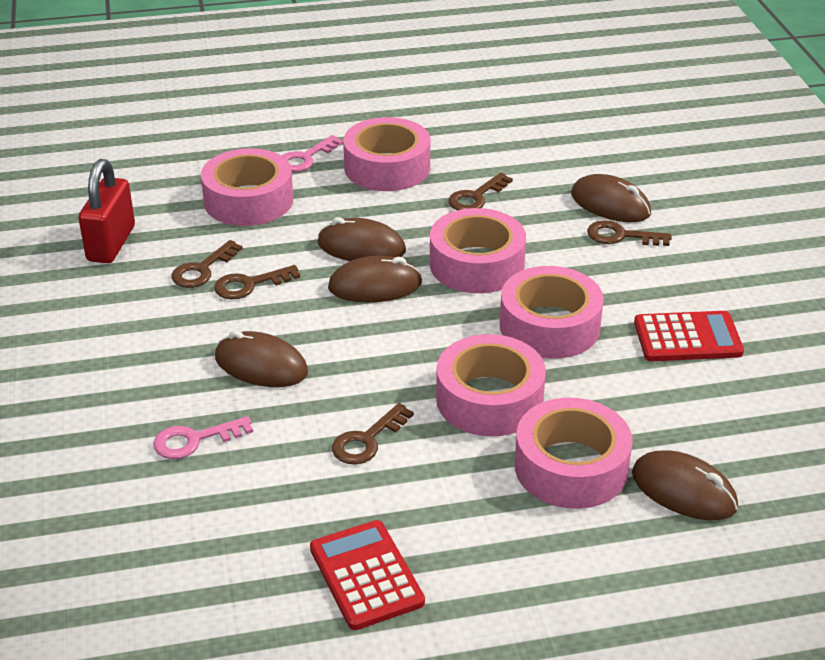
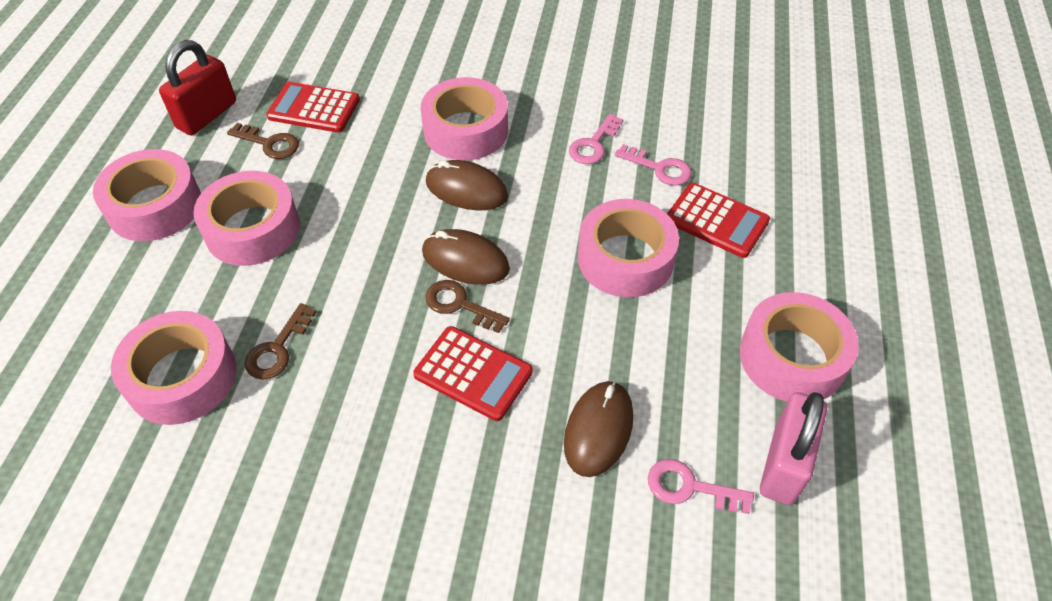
brown key: [171,240,243,288] [214,265,300,300] [332,403,414,465] [448,173,513,210] [587,220,672,246] = 5 -> [227,123,299,159] [245,303,316,380] [426,280,510,333] = 3
brown mouse: [215,330,308,387] [318,217,406,261] [328,256,422,303] [571,174,651,222] [632,450,738,520] = 5 -> [422,229,510,285] [426,160,508,210] [564,381,633,477] = 3
pink key: [153,416,253,459] [282,135,343,172] = 2 -> [569,113,624,164] [615,144,692,186] [648,459,754,514] = 3
pink padlock: none = 0 -> [760,392,827,505] = 1
red calculator: [310,520,425,630] [634,311,744,361] = 2 -> [266,82,360,133] [413,326,532,421] [667,183,770,258] = 3

